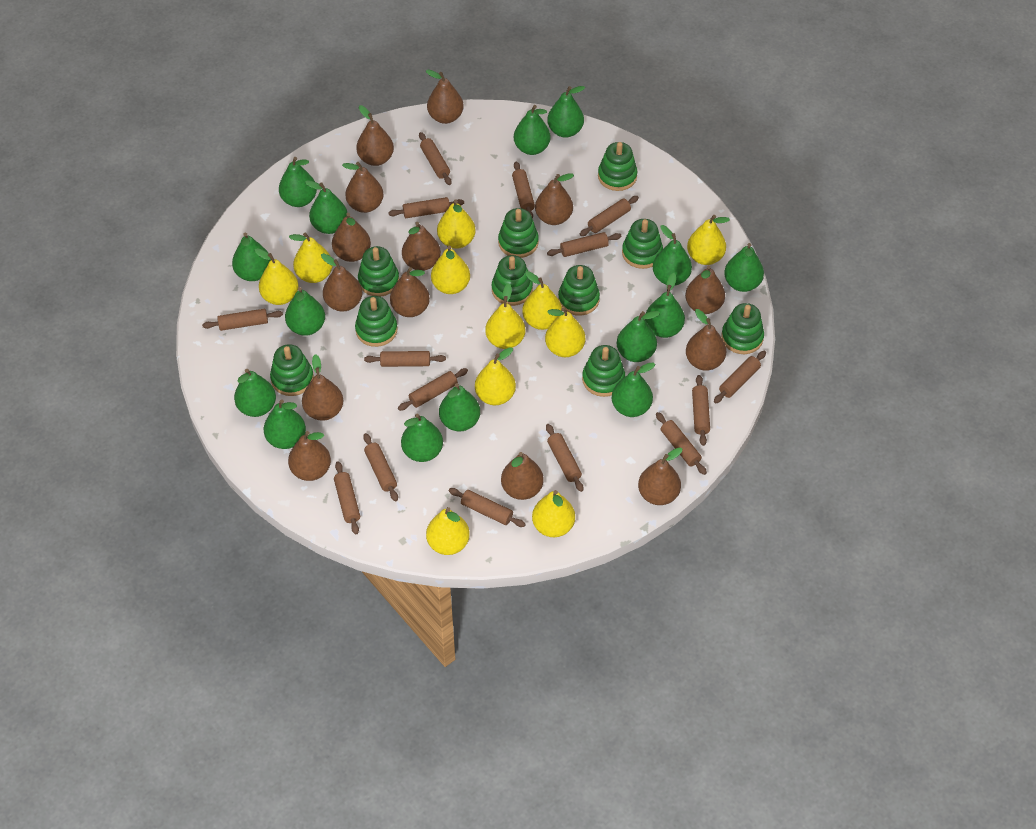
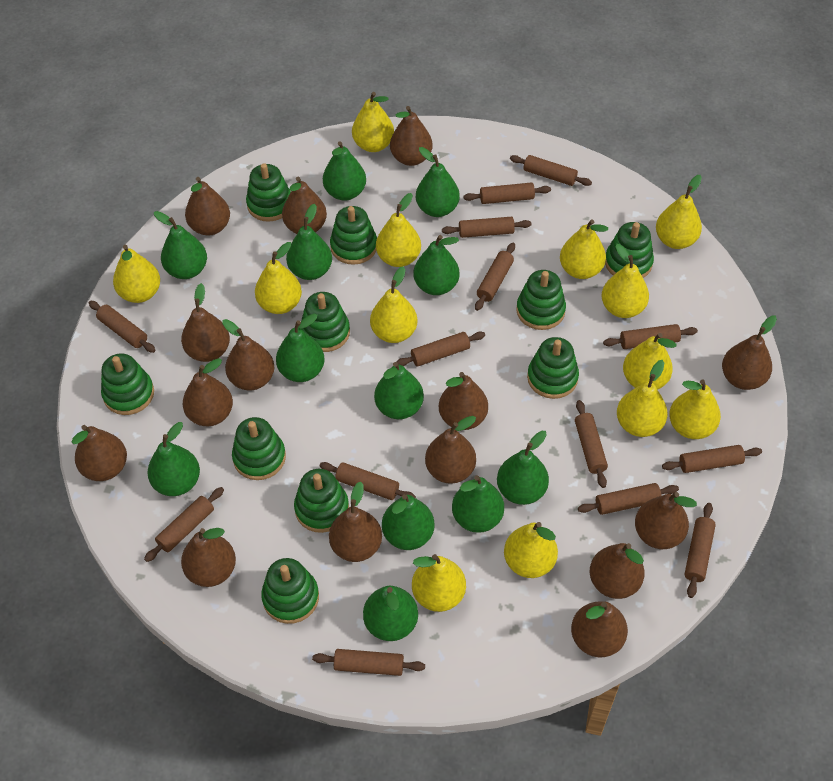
brown pear: [288,431,331,481] [302,354,343,421] [321,253,362,312] [332,213,371,262] [342,162,384,213] [356,105,394,166] [390,267,430,317] [402,222,441,271] [426,70,464,124] [501,452,544,500] [535,173,574,225] [638,447,682,505] [685,265,725,314] [686,309,726,371] = 14 -> [71,425,127,481] [181,283,230,362] [181,528,236,587] [183,358,233,426] [185,177,230,236] [222,319,274,390] [282,176,327,234] [329,482,382,562] [390,106,433,166] [425,416,476,484] [439,372,488,430] [571,601,628,657] [590,543,645,599] [635,492,697,549] [722,316,777,390] = 15
brown rolling pin: [202,309,283,331] [334,461,360,534] [363,433,398,501] [364,351,446,367] [388,197,464,218] [398,368,468,411] [419,132,452,185] [449,488,526,527] [512,162,535,219] [546,424,583,492] [547,232,622,257] [580,196,639,236] [656,412,707,475] [692,375,710,446] [714,351,766,404] = 15 -> [89,301,155,353] [144,487,224,562] [312,649,425,676] [320,462,416,500] [396,332,485,366] [442,217,531,238] [463,182,551,204] [475,243,515,311] [510,155,592,186] [575,400,608,488] [578,483,679,515] [603,324,698,349] [662,445,762,473] [684,503,716,598] = 14
green pear: [232,233,271,281] [234,369,276,417] [264,400,306,449] [279,157,317,207] [285,287,325,336] [305,180,347,234] [401,414,443,462] [439,383,480,432] [514,105,551,155] [547,86,585,138] [611,362,655,417] [617,311,660,362] [645,273,685,338] [653,225,692,285] [724,243,764,292] = 15 -> [147,422,200,496] [154,211,207,279] [276,314,325,382] [286,204,332,280] [323,141,366,201] [363,586,418,641] [374,362,424,419] [382,494,435,550] [413,235,460,295] [416,147,460,217] [452,475,504,533] [497,431,549,505] = 12
yellow pear: [255,248,299,305] [289,233,333,283] [426,507,470,555] [431,246,470,294] [437,200,476,249] [475,347,516,405] [485,283,525,349] [522,271,562,330] [532,490,575,537] [545,307,585,357] [687,215,730,265] = 11 -> [113,245,160,303] [255,242,302,314] [352,92,394,152] [370,266,418,343] [376,193,421,267] [412,554,466,612] [504,522,558,578] [560,219,608,279] [601,244,649,318] [617,360,668,437] [623,333,677,390] [656,175,702,249] [669,379,721,439] = 13

